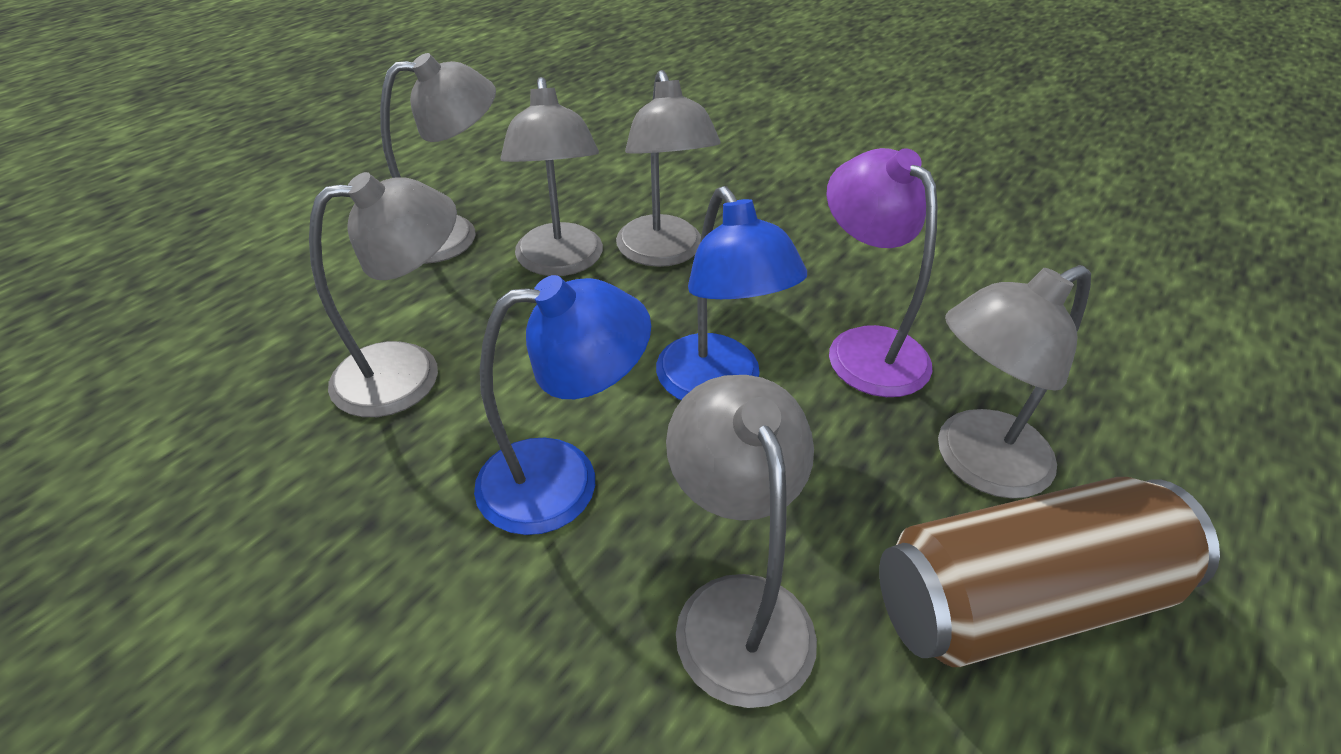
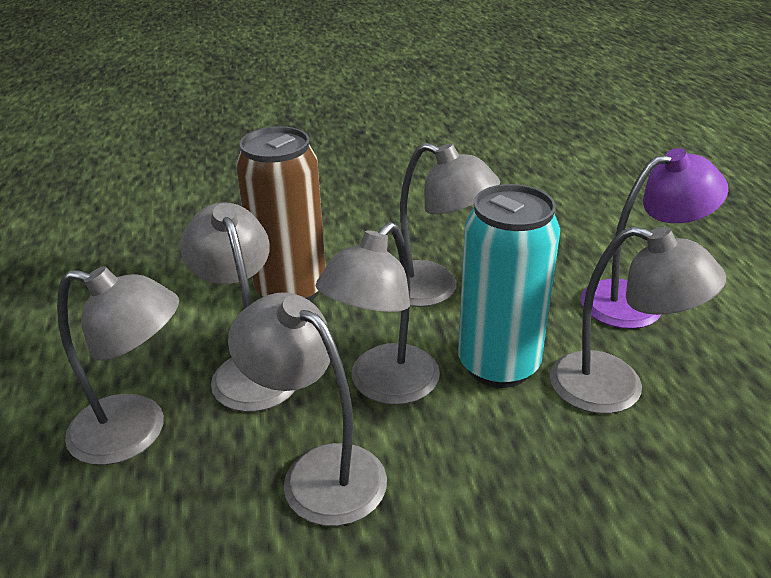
blue lamp: [474,275,651,535] [656,186,807,400] = 2 -> none = 0
turquoise can: none = 0 -> [458,184,560,388] = 1

